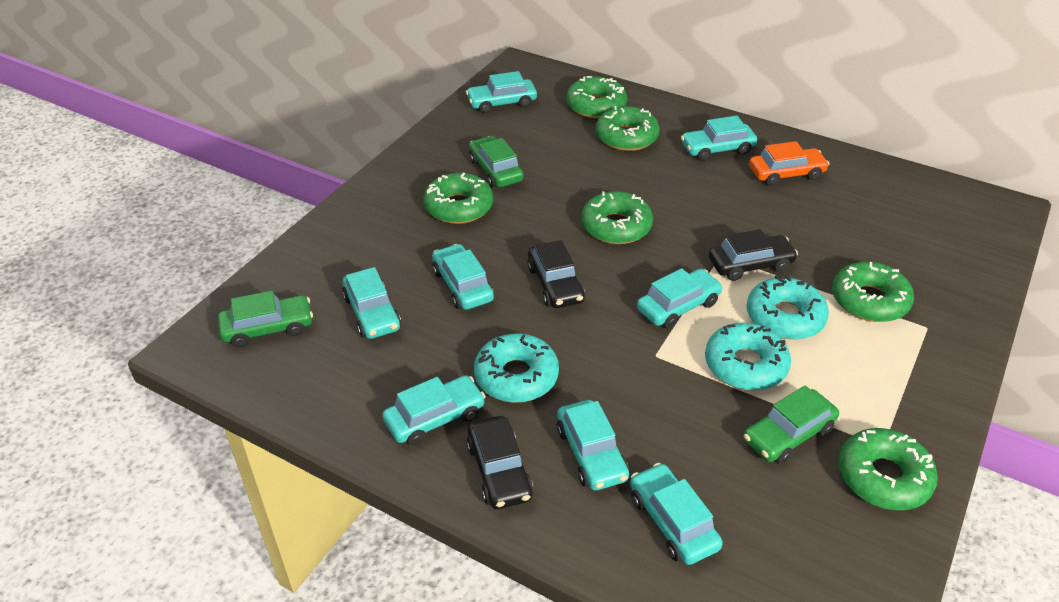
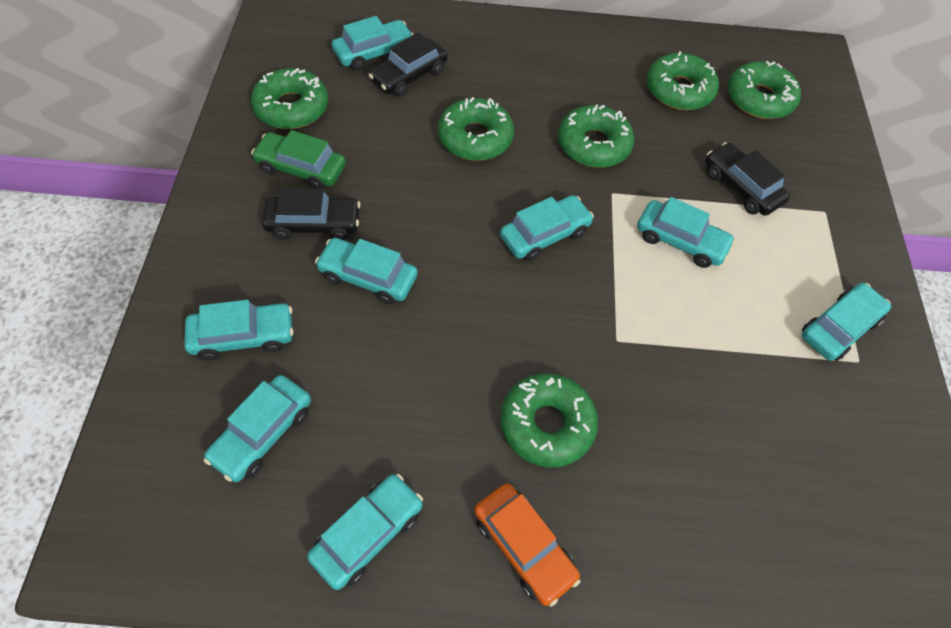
green car: [218,291,313,348] [469,136,524,188] [743,385,839,464] = 3 -> [251,130,346,189] = 1
turquoise donut: [474,333,559,403] [705,323,791,390] [746,275,829,340] = 3 -> none = 0

